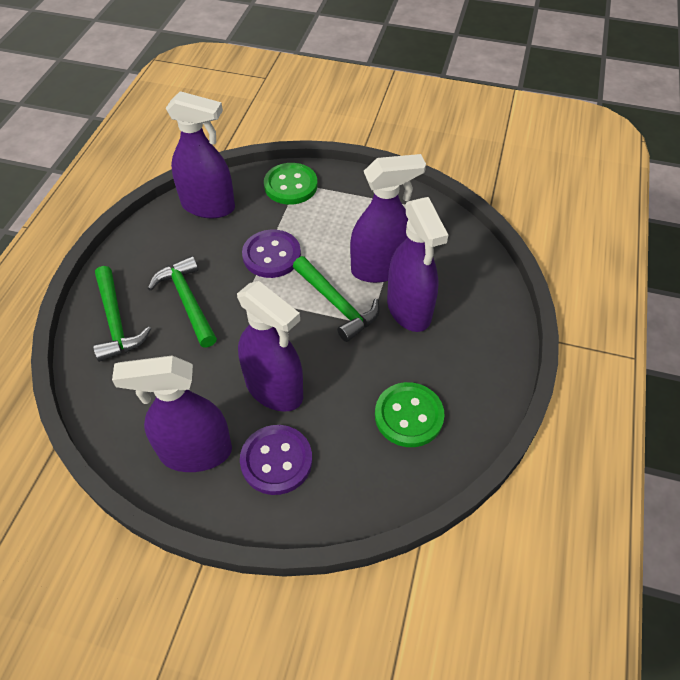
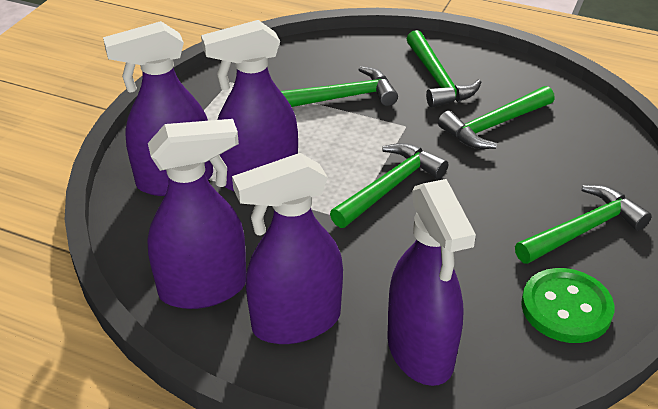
green button: [264,163,317,205] [375,382,445,447] = 2 -> [521,268,614,343] = 1
green hammer: [93,266,151,362] [148,256,217,347] [293,256,380,342] = 3 -> [281,66,398,107] [330,143,448,228] [407,30,481,108] [438,86,555,149] [515,185,652,264] = 5
purple button: [240,425,312,495] [242,230,301,278] = 2 -> none = 0

